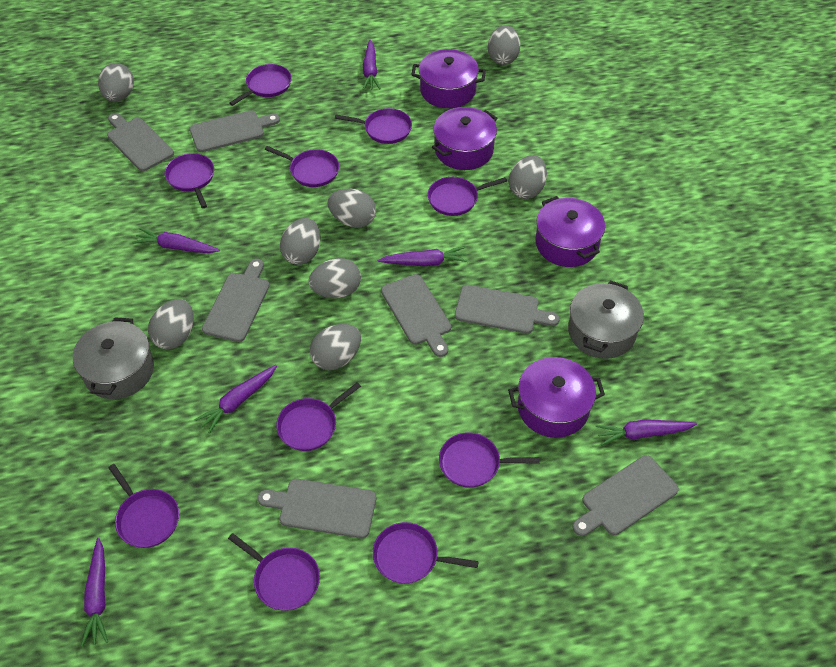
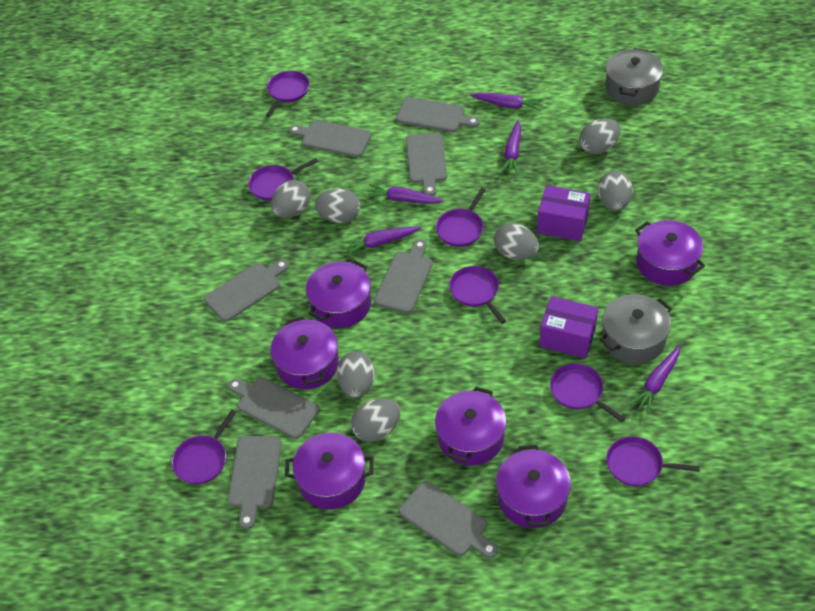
grey cutting board: [107,113,174,171] [190,110,280,152] [202,259,270,342] [258,479,376,538] [381,274,451,357] [455,285,560,334] [572,455,679,536] = 7 -> [204,259,289,322] [228,377,320,439] [228,436,282,529] [289,120,371,157] [374,239,433,313] [396,97,480,132] [399,481,498,558] [406,132,447,196] = 8
grey egg: [98,63,134,102] [148,299,194,350] [280,218,320,265] [308,258,361,298] [310,324,361,370] [327,189,376,228] [488,25,520,65] [509,155,547,199] = 8 -> [271,180,310,218] [314,189,360,223] [337,351,375,398] [351,399,400,442] [494,223,539,260] [580,118,621,154] [598,171,633,211] = 7
purple box: none = 0 -> [537,185,590,241] [539,296,598,358] = 2
purple carrot: [81,538,108,647] [132,228,220,253] [194,365,277,433] [363,39,380,90] [378,246,468,266] [596,419,697,446] = 6 -> [342,226,421,256] [365,184,444,204] [470,93,544,111] [500,119,521,175] [630,345,680,414] = 5
purple pan: [108,464,179,548] [165,153,214,208] [228,533,320,611] [229,64,292,106] [265,146,339,187] [276,382,361,451] [335,108,412,144] [373,522,479,584] [427,177,507,216] [439,432,539,488] = 10 -> [172,410,236,484] [248,158,318,201] [266,71,310,117] [436,188,486,247] [449,266,506,324] [550,364,625,422] [606,436,700,486] = 7
purple pot: [411,49,486,108] [432,107,497,170] [508,357,605,438] [536,196,605,267] = 4 -> [271,316,339,390] [285,433,374,509] [306,260,371,328] [435,387,506,466] [496,445,571,528] [635,220,705,286] = 6

